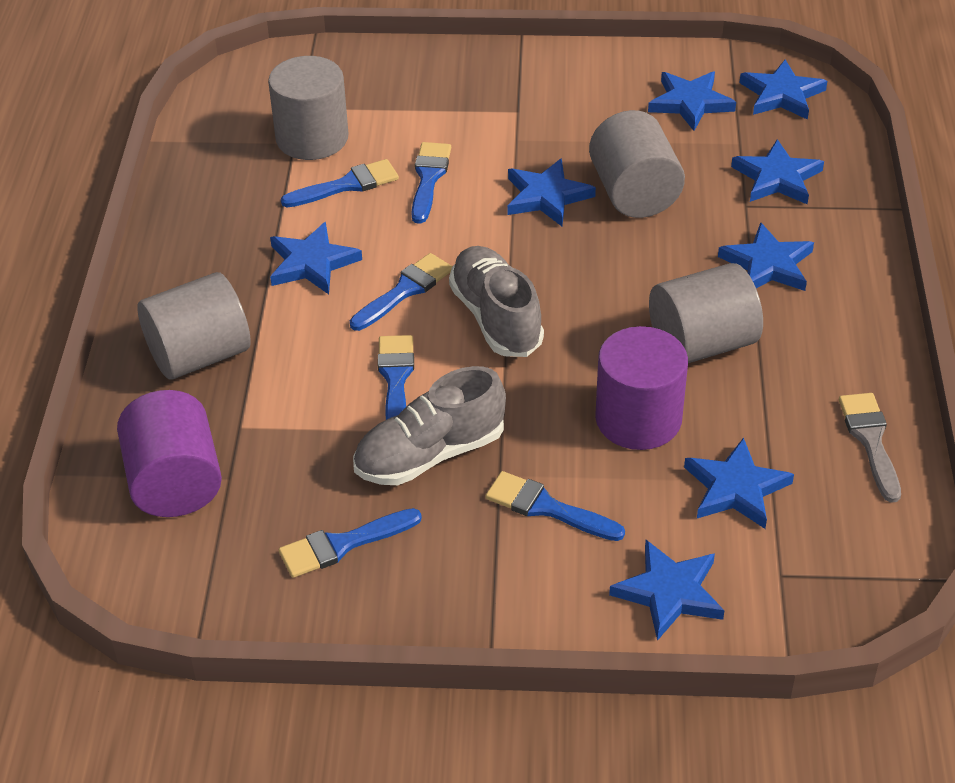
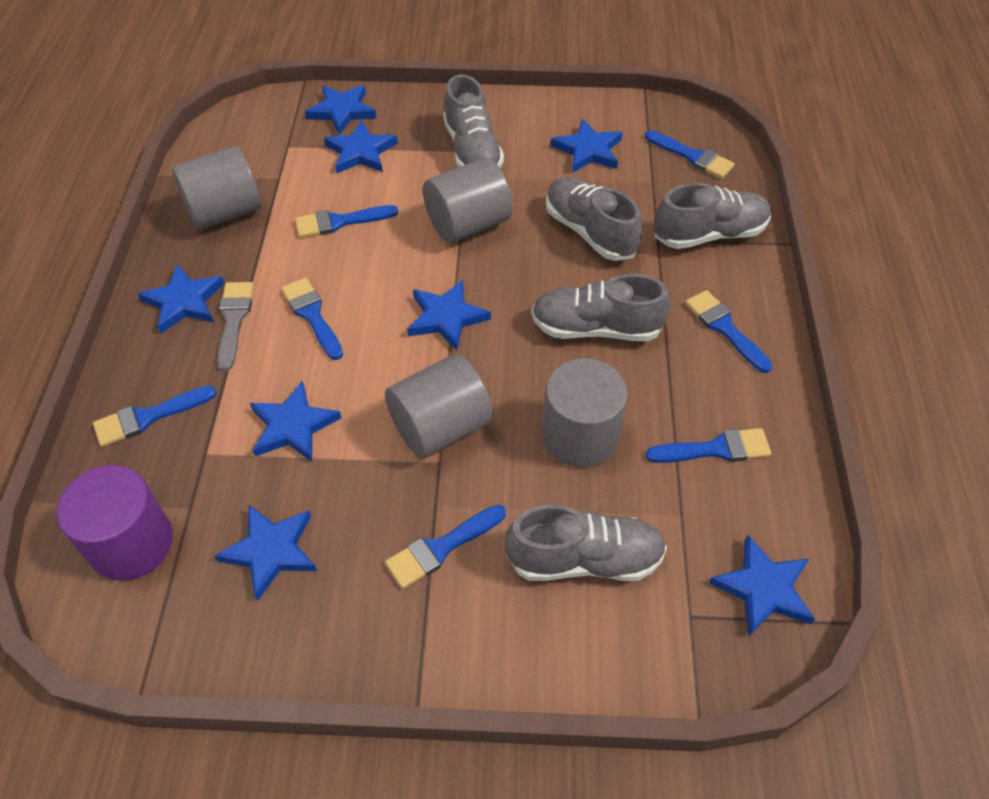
blue brush: [279,508,422,578] [281,159,399,207] [350,253,453,331] [378,335,414,420] [411,142,451,224] [485,471,625,541] = 6 -> [93,385,217,447] [281,278,343,360] [295,205,398,238] [385,505,506,589] [645,130,735,179] [645,428,771,463] [685,290,772,373] = 7
grey shoe: [353,366,506,485] [449,246,544,357] = 2 -> [443,74,504,168] [505,505,667,581] [531,274,671,341] [546,177,643,261] [654,183,771,249] = 5
purple cylinder: [117,390,222,517] [595,326,688,450] = 2 -> [56,465,173,581] = 1

